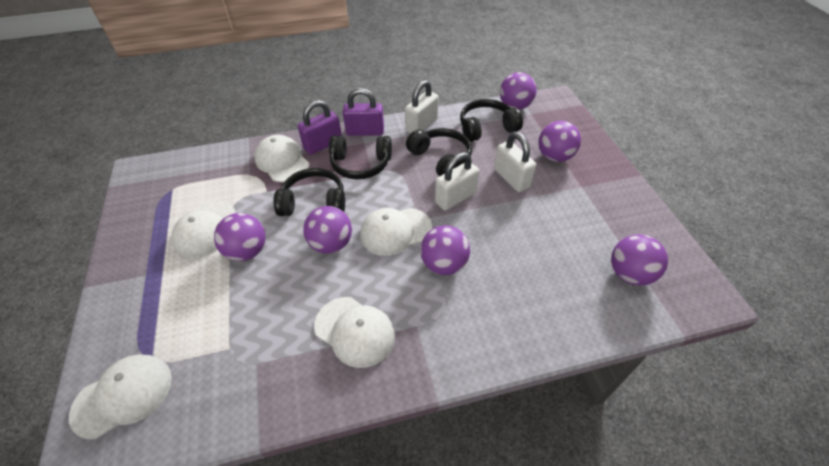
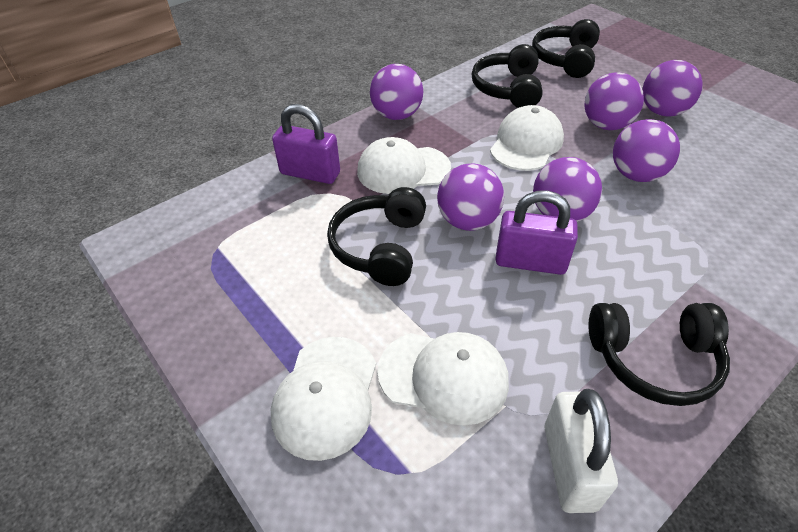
white cap: [69,355,172,439] [172,201,236,258] [255,135,309,182] [314,297,395,368] [360,208,432,256] = 5 -> [271,337,376,461] [357,137,451,194] [377,332,509,426] [490,105,564,171] = 4
white padlock: [405,80,439,133] [435,152,479,211] [494,132,536,192] = 3 -> [544,389,618,513] = 1

